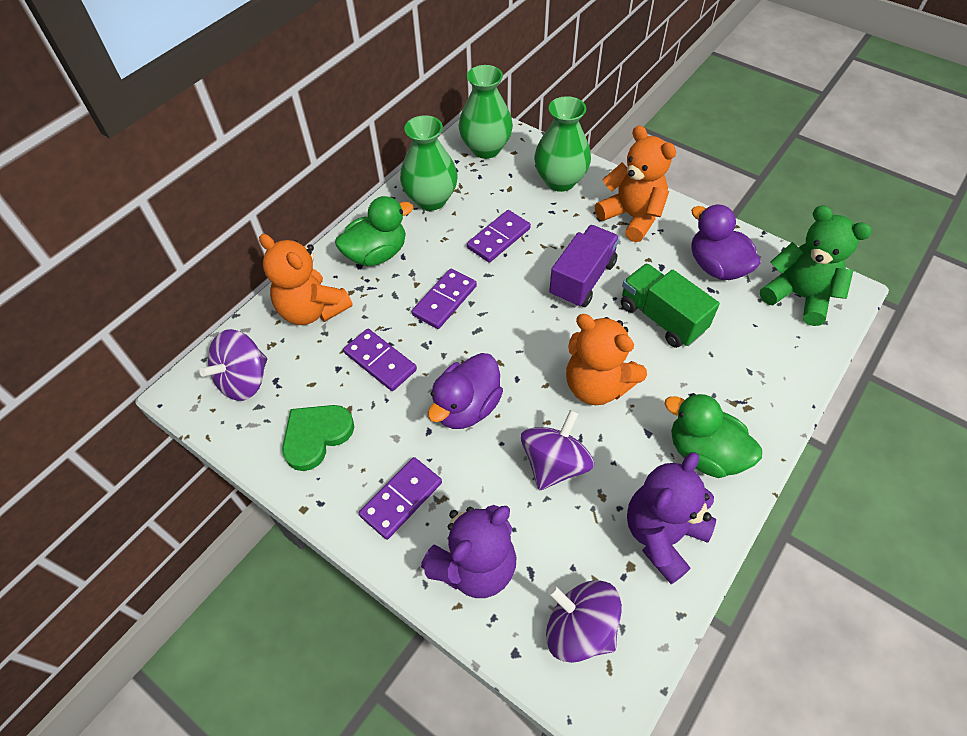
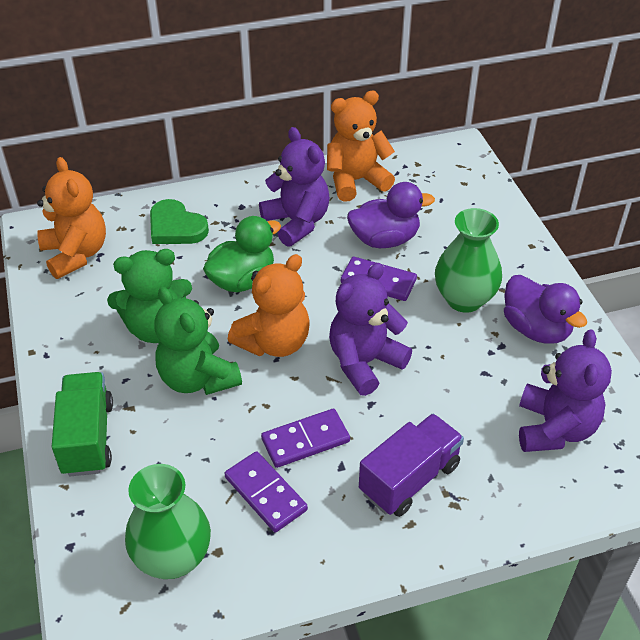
green duck: [335,196,413,266] [665,393,762,478] = 2 -> [203,216,281,293] = 1
green teddy bear: [760,206,872,326] = 1 -> [107,249,192,343] [154,287,242,395] = 2
green vase: [400,115,457,211] [459,65,513,159] [534,96,591,192] = 3 -> [125,464,211,579] [435,208,502,313] = 2
purple domino: [343,329,417,391] [359,457,442,540] [412,269,477,329] [467,210,531,262] = 4 -> [225,451,308,532] [261,409,350,468] [341,257,417,301] = 3
purple spinning top: [199,329,267,401] [521,409,594,490] [546,580,622,663] = 3 -> none = 0
purple teddy bear: [421,505,517,598] [627,452,716,584] = 2 -> [259,127,330,247] [329,263,412,396] [519,329,612,452] = 3

